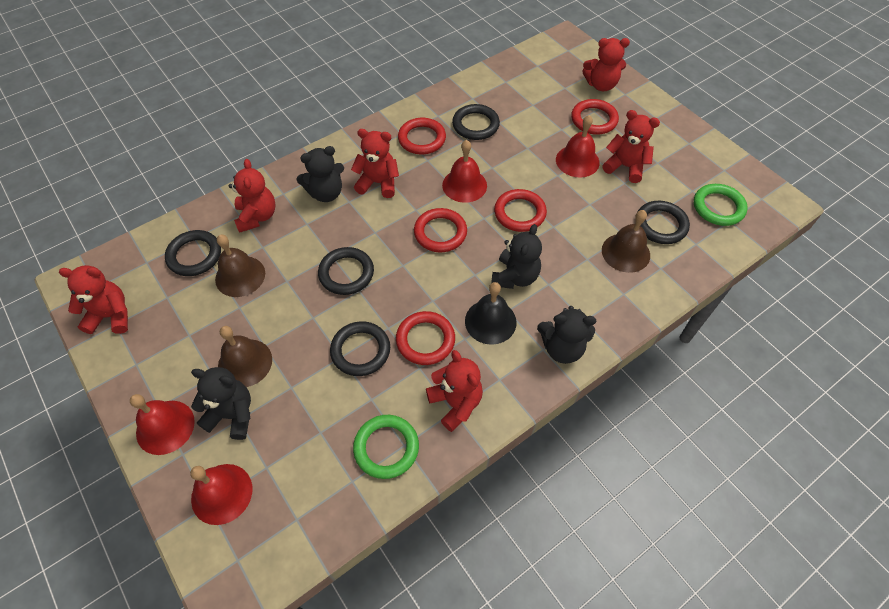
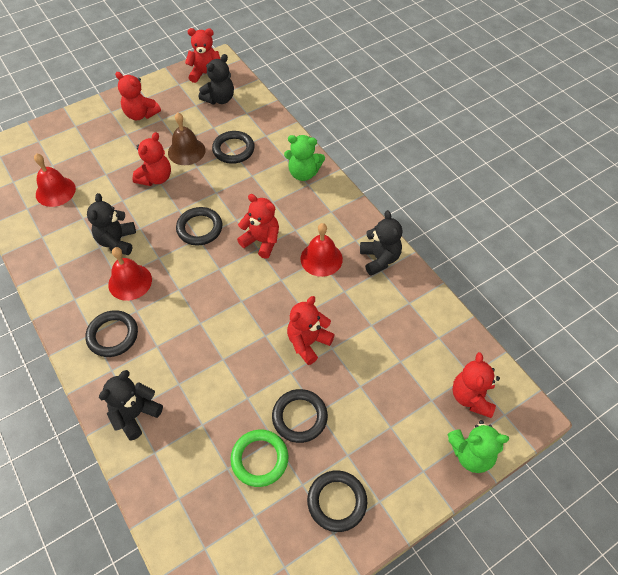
black bell: [465,282,517,345] = 1 -> none = 0
brown bell: [215,235,265,297] [218,326,272,387] [602,210,650,273] = 3 -> [168,112,205,165] = 1
green ring: [353,415,419,479] [694,184,747,226] = 2 -> [230,429,288,487] = 1
green teddy bear: none = 0 -> [284,135,325,181] [447,420,509,473] = 2
red bell: [130,394,195,455] [190,464,252,525] [442,140,487,203] [556,115,600,178] = 4 -> [34,153,76,207] [108,247,152,301] [300,223,343,277] = 3
red ring: [396,311,455,365] [398,118,446,154] [414,208,467,252] [494,189,547,232] [571,99,619,135] = 5 -> none = 0

